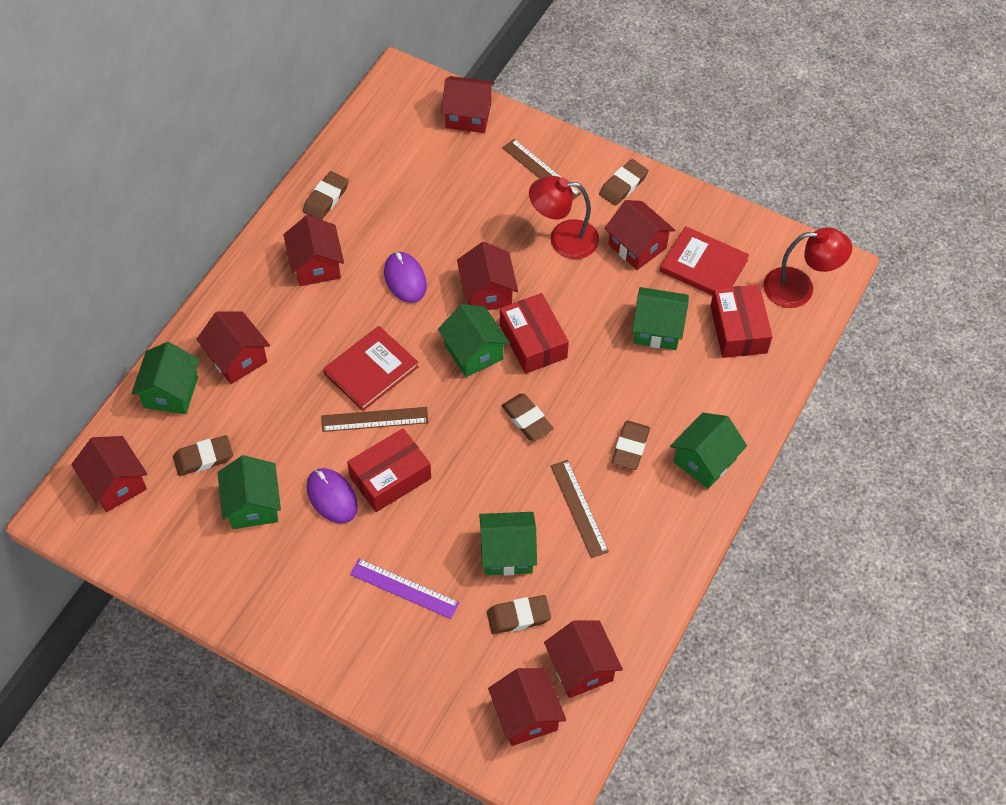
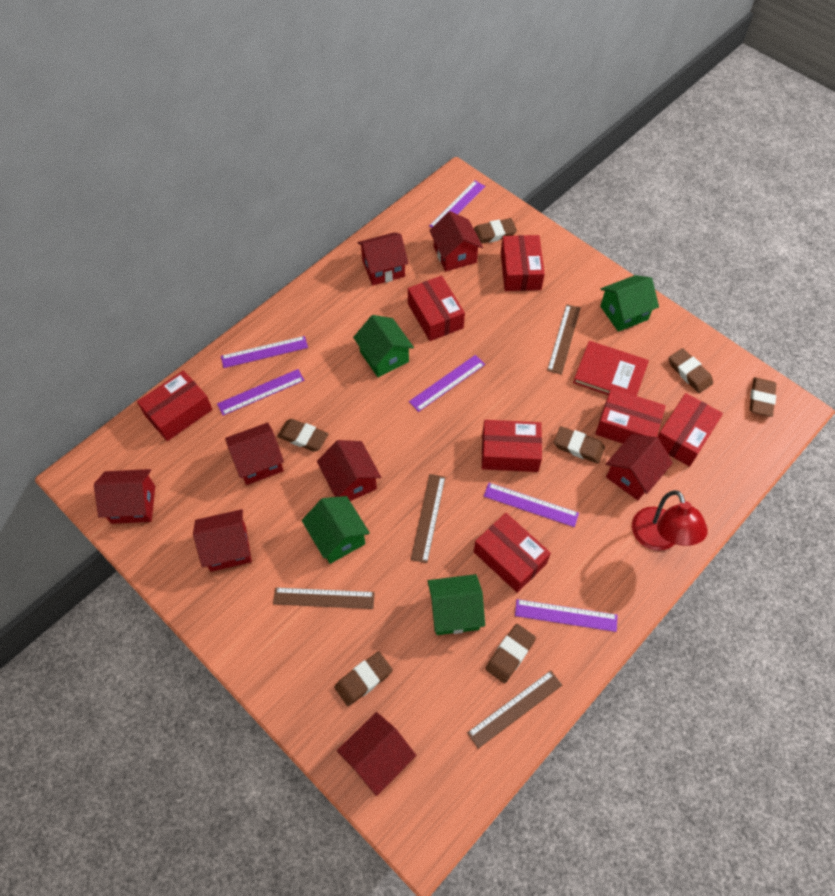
brown eraser: [173,435,233,476] [303,171,349,220] [487,595,551,634] [501,394,554,441] [599,159,649,206] [612,421,650,470] = 6 -> [277,419,328,452] [334,651,393,706] [474,218,517,244] [485,624,536,683] [554,426,605,464] [669,348,713,393] [750,377,777,417] = 7
brown ruler: [321,407,429,432] [502,139,581,200] [551,460,609,558] = 3 -> [273,587,375,609] [411,474,445,563] [467,670,562,749] [547,304,581,375] = 4
green house: [131,342,200,414] [218,455,281,529] [438,304,510,377] [479,512,537,576] [632,287,689,350] [670,413,747,489] = 6 -> [302,496,370,564] [353,315,414,377] [428,574,485,635] [600,275,659,332] = 4
purple mouse: [307,468,358,524] [384,252,427,303] = 2 -> none = 0
purple ruler: [350,559,459,619] = 1 -> [217,369,304,416] [221,336,308,368] [409,355,485,412] [429,180,485,228] [484,483,579,527] [515,599,618,632] = 6
red book: [323,326,419,411] [660,226,749,296] = 2 -> [573,341,649,396] = 1
red box: [347,428,431,512] [500,293,569,374] [710,285,773,358] = 3 -> [137,370,213,441] [408,275,465,341] [474,513,551,593] [482,420,542,472] [501,235,545,291] [595,388,666,444] [657,393,723,467] = 7
red lamp: [529,176,599,259] [763,227,852,308] = 2 -> [632,490,708,551] = 1

